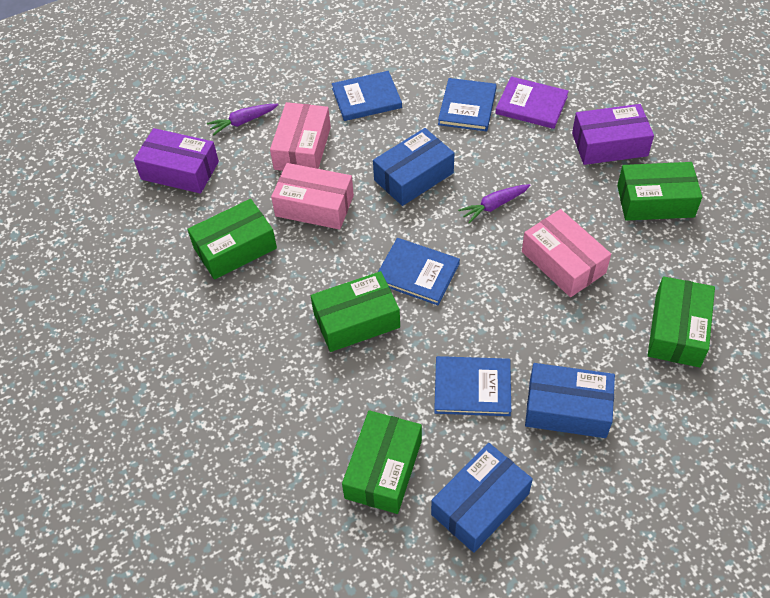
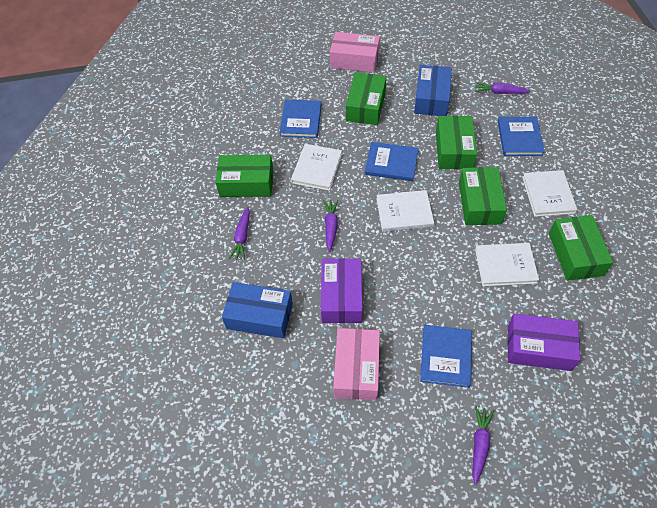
blue box: [373,128,454,206] [431,443,533,553] [525,363,615,438] = 3 -> [222,282,293,338] [414,65,452,116] = 2
pink box: [270,102,331,171] [271,163,354,230] [522,209,611,297] = 3 -> [330,32,380,72] [333,328,380,400] = 2
purple book: [495,76,569,129] = 1 -> none = 0
purple carrot: [207,104,278,135] [458,184,531,224] = 2 -> [229,207,250,260] [323,200,338,252] [472,406,494,485] [475,82,531,94] = 4
white book: none = 0 -> [291,144,342,191] [376,190,434,232] [475,243,539,286] [522,170,578,217] = 4

